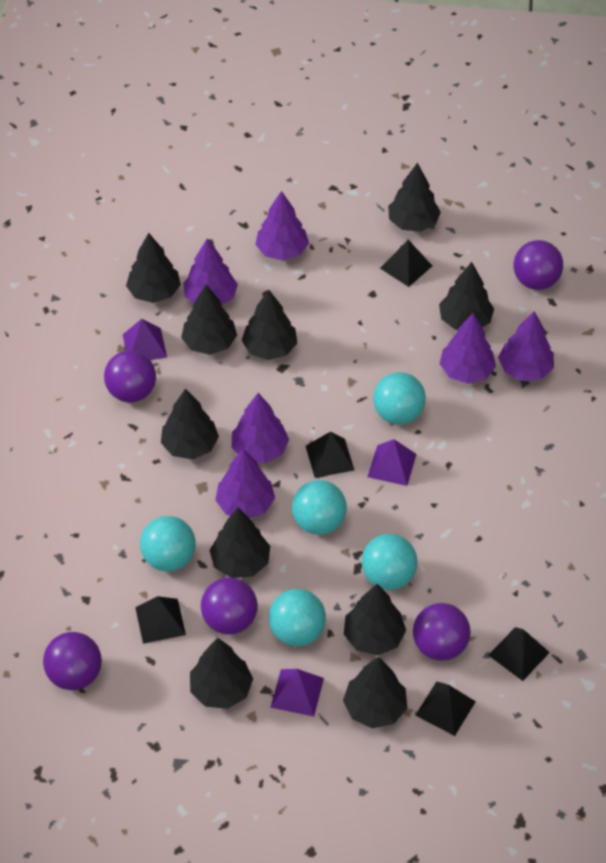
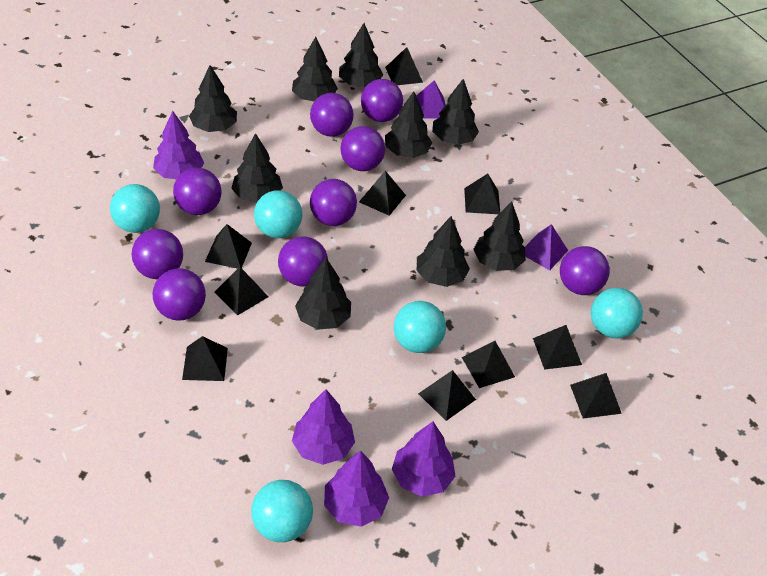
black pyramid: [135,596,186,644] [306,432,354,478] [380,240,432,287] [415,681,476,736] [488,627,550,681] = 5 -> [182,336,228,381] [205,224,252,269] [214,267,268,316] [359,171,406,216] [385,47,423,85] [418,370,476,421] [462,341,515,388] [464,174,500,214] [533,325,582,370] [570,373,622,419] = 10
black tree: [126,233,181,303] [161,388,219,459] [181,285,237,355] [190,638,253,709] [209,508,270,578] [241,290,297,360] [343,657,407,728] [344,584,406,655] [388,163,441,232] [439,262,494,330] = 10 -> [189,65,237,132] [231,133,283,203] [292,37,338,101] [295,258,351,330] [339,23,383,87] [385,92,432,158] [416,216,470,287] [432,79,479,145] [473,202,526,271] = 9
purple ball: [43,632,102,690] [104,350,156,403] [201,577,258,634] [413,603,471,661] [514,240,563,290] = 5 -> [132,229,183,279] [152,268,206,321] [173,168,222,215] [278,237,328,286] [310,93,354,137] [310,179,357,226] [341,126,385,171] [361,79,403,122] [560,246,610,295] = 9
purple pyramid: [123,319,167,360] [270,669,324,717] [368,439,417,486] = 3 -> [416,80,445,118] [525,224,568,270] = 2
purple tree: [183,238,238,305] [215,449,275,518] [232,393,289,463] [255,191,309,261] [439,313,496,384] [498,311,554,381] = 6 -> [153,111,204,179] [292,389,355,465] [324,451,389,527] [392,422,455,497] = 4

